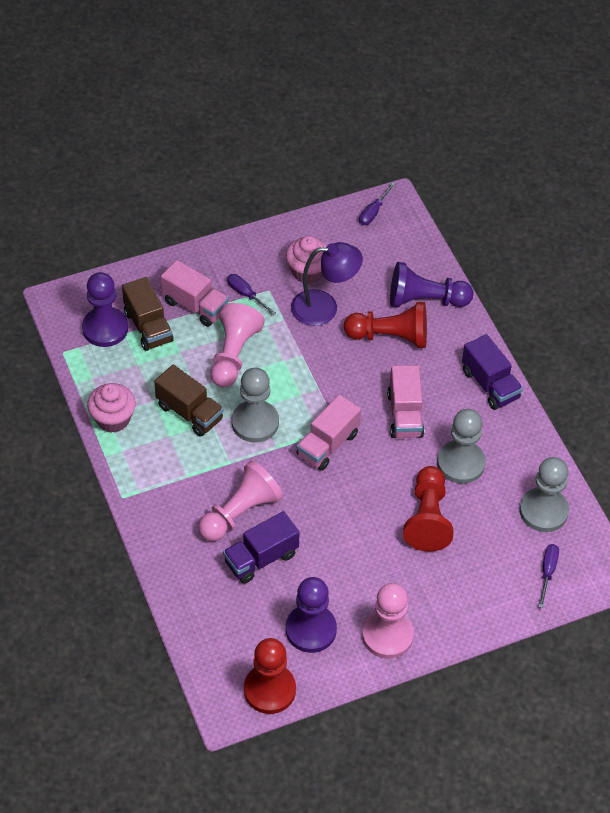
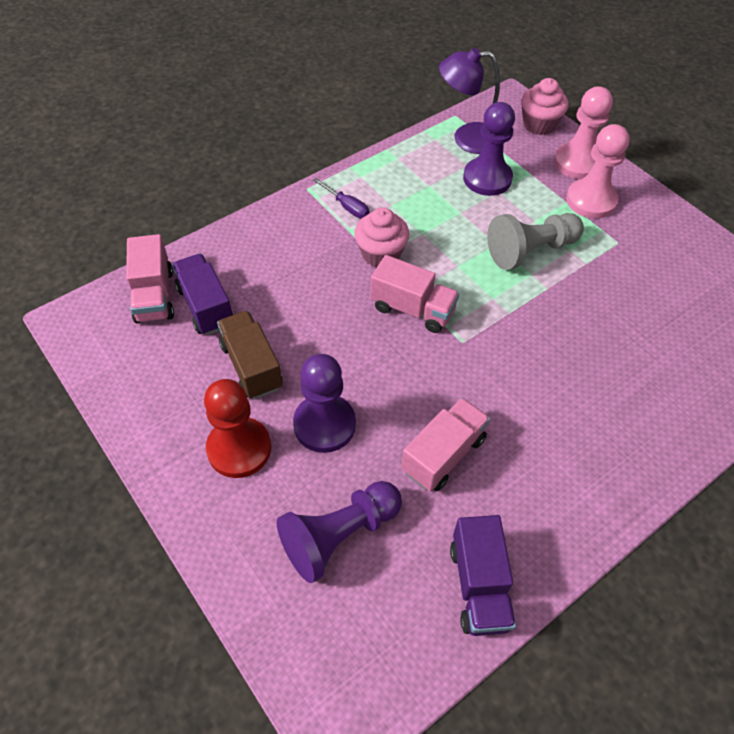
brown truck: [122,277,174,351] [154,365,224,437] = 2 -> [217,311,283,399] = 1
grey pawn: [232,368,279,443] [437,409,486,484] [520,457,569,532] = 3 -> [487,213,584,270] = 1
pink pawn: [198,461,283,541] [210,303,265,387] [362,583,414,659] = 3 -> [554,86,613,179] [566,124,630,219] = 2
purple screwdriver: [227,274,276,315] [359,182,396,225] [538,544,559,608] = 3 -> [313,178,369,219] = 1
red pawn: [244,638,296,714] [344,302,427,348] [403,466,453,552] = 3 -> [204,379,271,478] = 1

